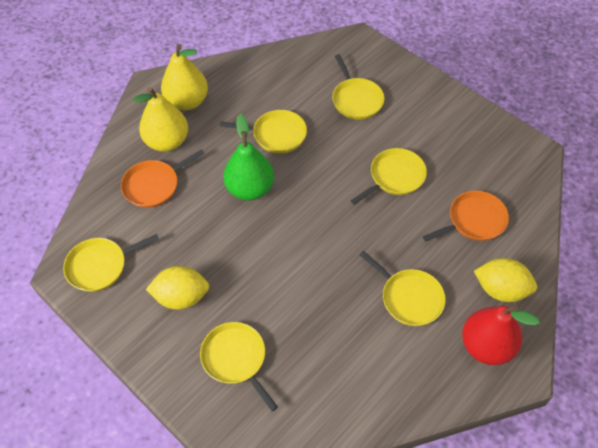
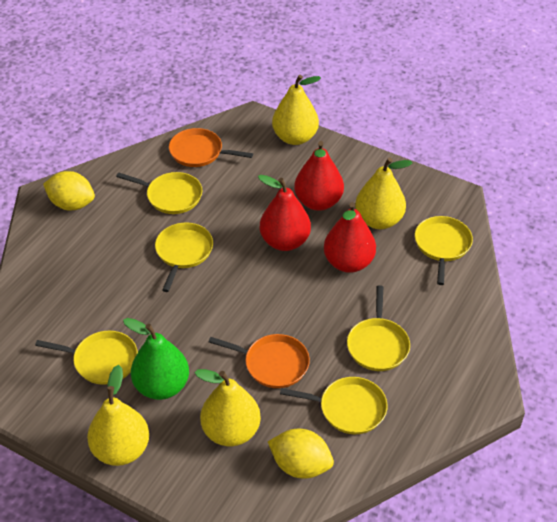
red pear: [462,305,540,365] = 1 -> [258,175,311,251] [294,141,344,211] [324,202,376,273] = 3
yellow pear: [133,87,188,152] [161,44,208,110] = 2 -> [87,365,149,466] [195,369,261,446] [272,75,321,145] [355,158,412,229] = 4

